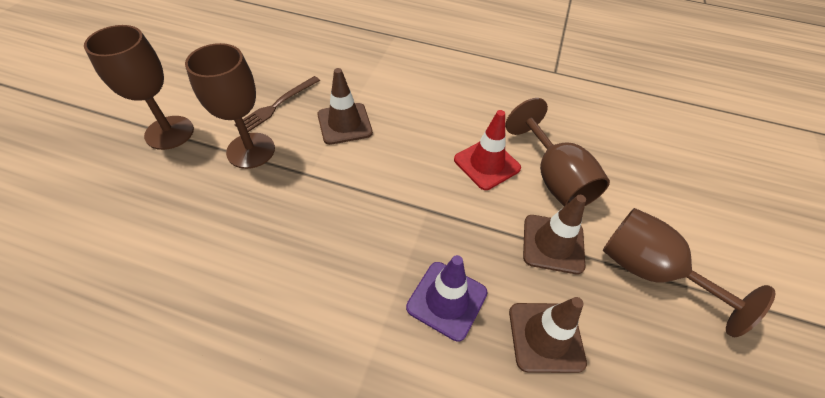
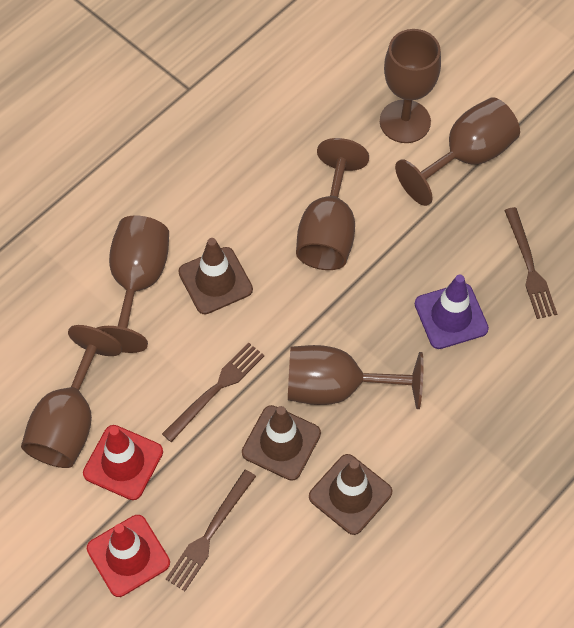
brown fork: [234,76,320,132] = 1 -> [162,342,264,442] [166,470,256,591] [504,207,557,319] = 3
brown goblet: [84,25,194,150] [185,43,275,169] [506,98,610,207] [602,208,776,337] = 4 -> [21,325,122,468] [97,216,169,353] [288,345,423,409] [296,138,369,270] [380,29,441,143] [395,97,520,206] = 6
red traffic cone: [454,110,521,190] = 1 -> [83,425,163,500] [87,515,170,597] = 2

